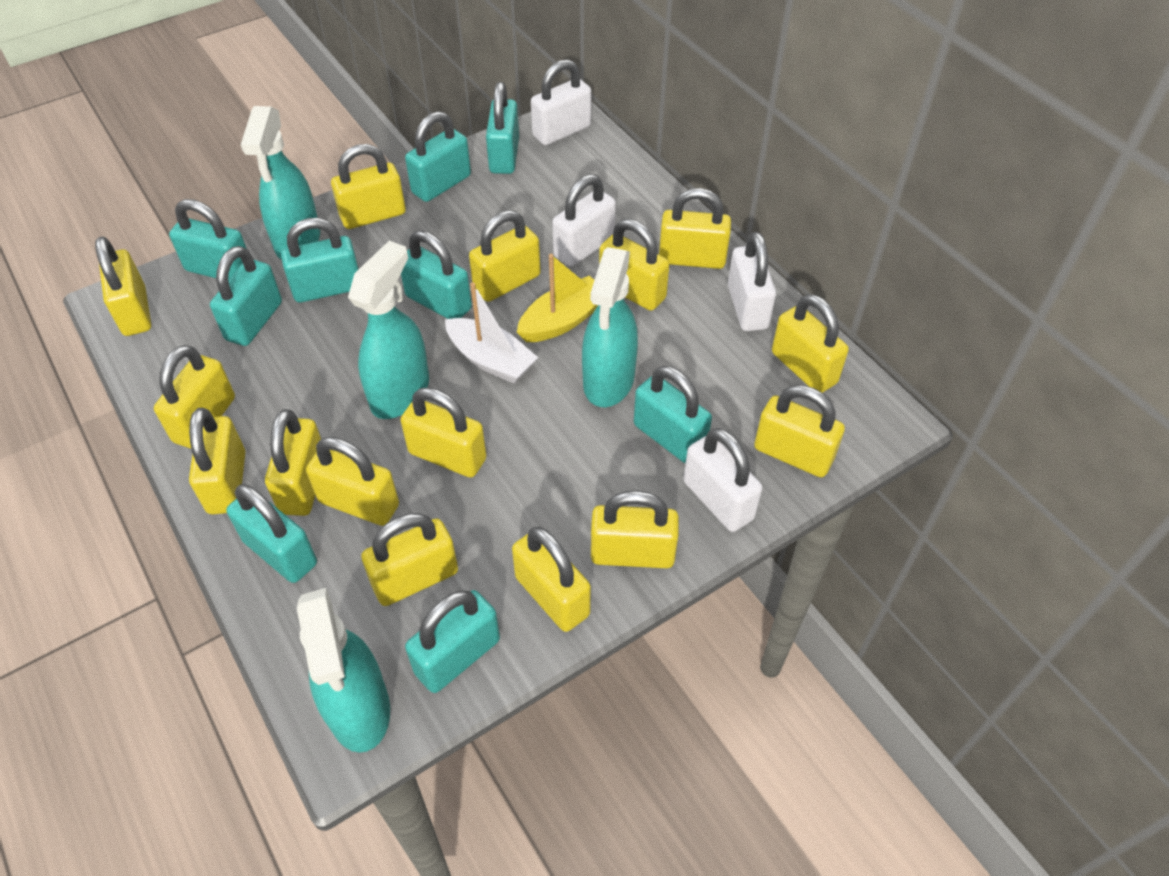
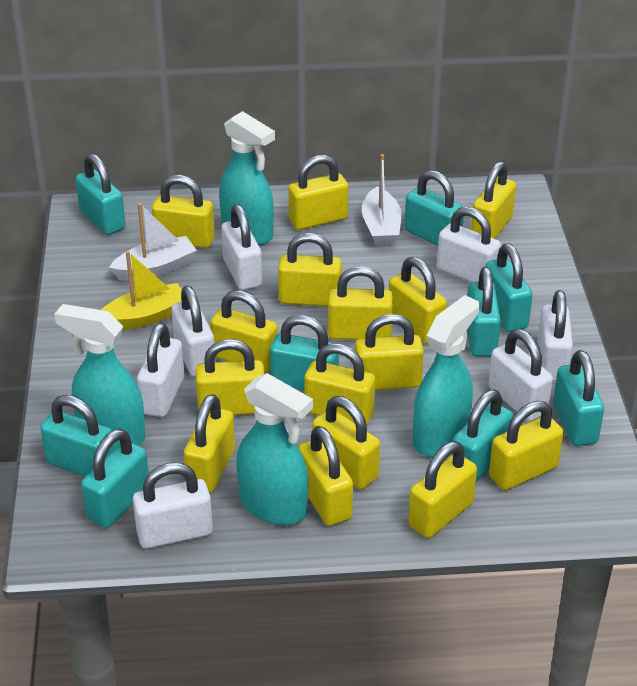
white boat: [445,283,538,384] = 1 -> [109,203,197,281] [362,154,402,246] = 2
white padlock: [531,59,591,145] [552,174,616,267] [683,428,762,532] [728,232,776,331] = 4 -> [133,462,213,549] [137,323,184,417] [172,286,215,377] [221,204,262,290] [437,207,501,282] [488,329,553,421] [537,290,573,381] = 7

